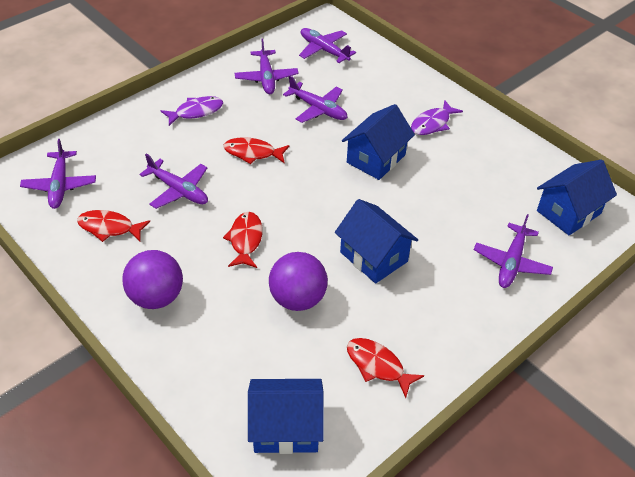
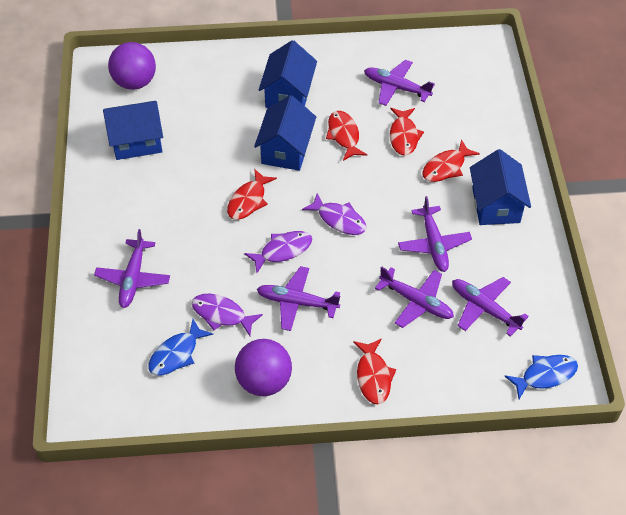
blue fish: none = 0 -> [148,319,213,376] [504,355,578,399] = 2
purple fish: [161,96,223,126] [411,100,463,135] = 2 -> [192,294,263,336] [244,231,312,273] [302,193,367,235] = 3
red fish: [77,210,150,242] [223,212,263,268] [224,137,290,164] [347,338,424,398] = 4 -> [227,169,277,220] [326,111,367,161] [353,339,396,404] [390,108,424,156] [422,139,480,182] = 5

